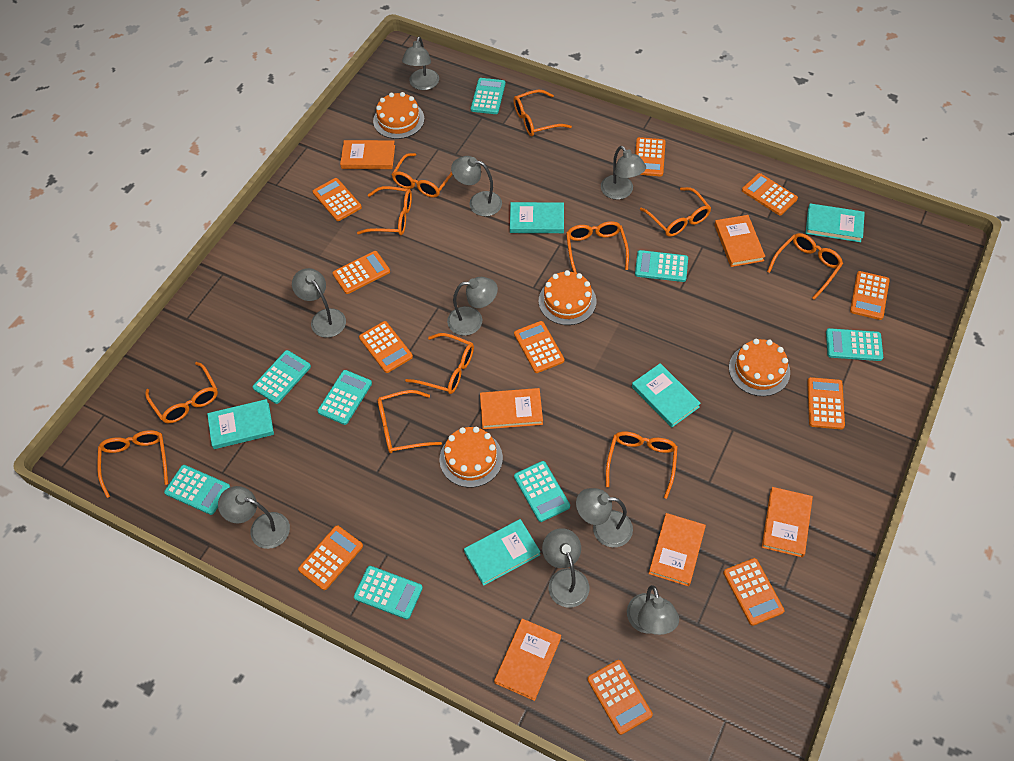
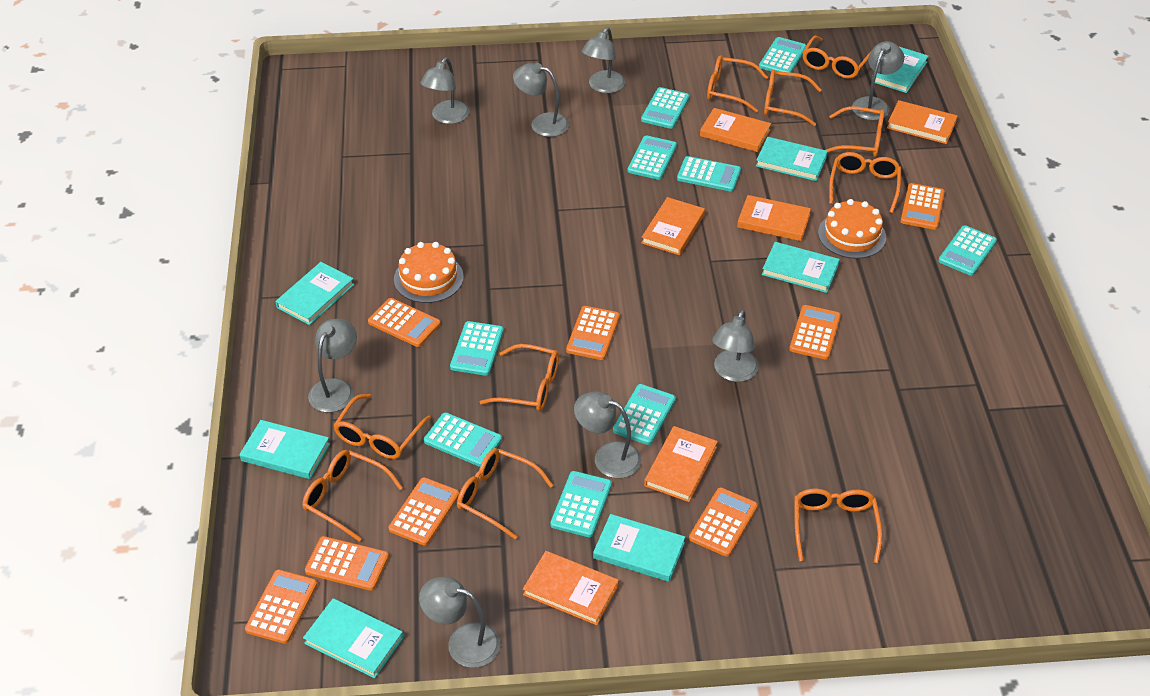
grey lamp: [218,486,290,549] [292,268,346,338] [402,36,439,90] [447,277,498,336] [451,156,502,216] [542,528,589,608] [576,488,633,547] [601,146,646,200] [627,585,679,635] = 9 -> [308,319,357,412] [419,577,500,668] [420,57,470,124] [513,63,569,137] [574,391,641,478] [582,27,625,93] [712,310,759,382] [852,41,904,120] = 8
orange cake: [373,92,424,139] [440,427,503,487] [539,270,596,325] [729,339,790,396] = 4 -> [394,242,464,303] [818,199,886,259] = 2
orange calculator: [298,526,363,590] [313,178,362,221] [333,251,390,294] [359,321,413,373] [514,321,564,373] [587,660,653,735] [635,137,666,176] [723,558,784,626] [742,173,798,215] [807,377,845,429] [850,271,890,320] = 11 -> [245,570,318,644] [305,536,389,591] [368,298,441,347] [388,477,459,546] [566,306,620,360] [689,487,758,557] [789,305,841,360] [901,183,945,230] = 8
orange glasses: [97,430,168,498] [145,362,218,423] [357,186,412,235] [377,390,442,453] [392,153,453,197] [405,333,474,394] [513,89,572,136] [566,221,629,273] [606,431,678,499] [640,187,711,237] [767,233,843,300] = 11 -> [303,450,403,541] [333,394,431,459] [457,448,554,539] [480,344,559,411] [707,55,768,112] [764,70,822,126] [794,488,882,563] [802,35,870,79] [826,106,885,157] [829,152,901,213] = 10
turquoise book: [207,399,274,449] [464,519,540,586] [510,202,564,233] [632,363,701,428] [806,203,865,242] = 5 -> [239,420,330,479] [275,262,354,325] [303,598,404,679] [593,514,685,582] [756,137,828,181] [762,242,840,293] [872,47,929,93] = 7
turquoise calculator: [164,465,230,515] [253,350,311,404] [317,370,372,425] [354,566,423,619] [471,78,505,114] [514,461,570,522] [635,250,688,282] [826,328,883,361] = 8 -> [424,412,502,467] [450,321,504,376] [550,471,612,537] [613,384,676,445] [628,135,677,180] [641,87,690,129] [677,156,741,191] [759,37,807,73] [938,225,997,276] = 9

